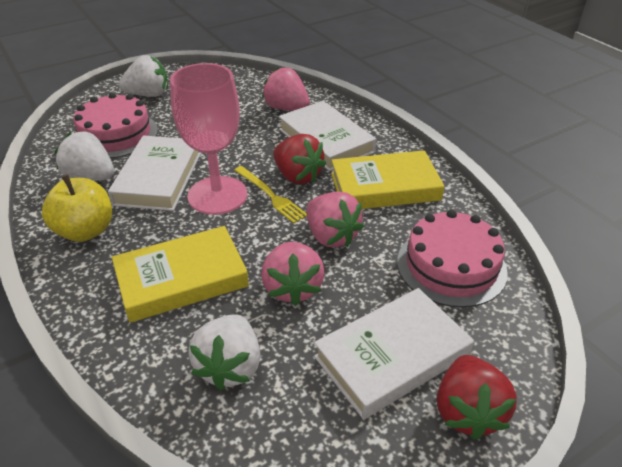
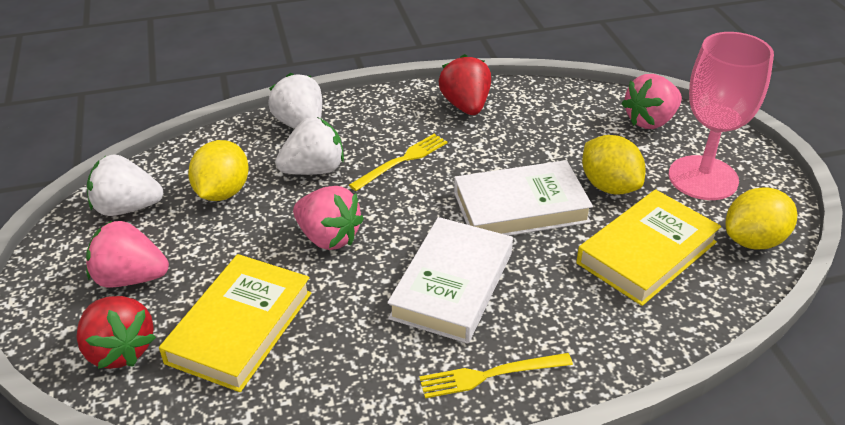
pink cake: [73,93,158,158] [397,210,508,308] = 2 -> none = 0
white book: [108,136,201,211] [278,101,376,171] [314,288,474,419] = 3 -> [387,217,513,344] [454,160,593,236] = 2
yellow apple: [42,174,112,242] = 1 -> none = 0
yellow fork: [234,166,307,223] = 1 -> [349,134,447,191] [419,353,573,398] = 2
yellow lemon: none = 0 -> [188,140,249,201] [582,135,645,194] [726,187,797,249] = 3

